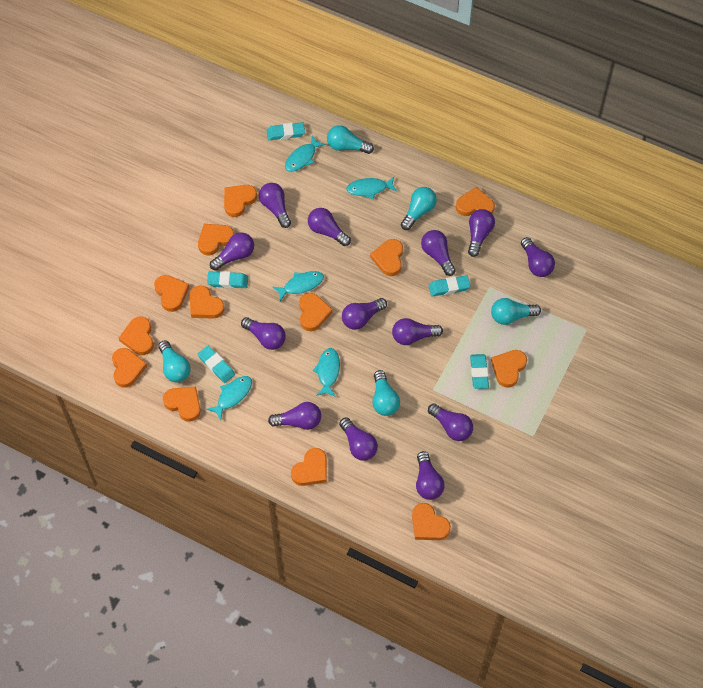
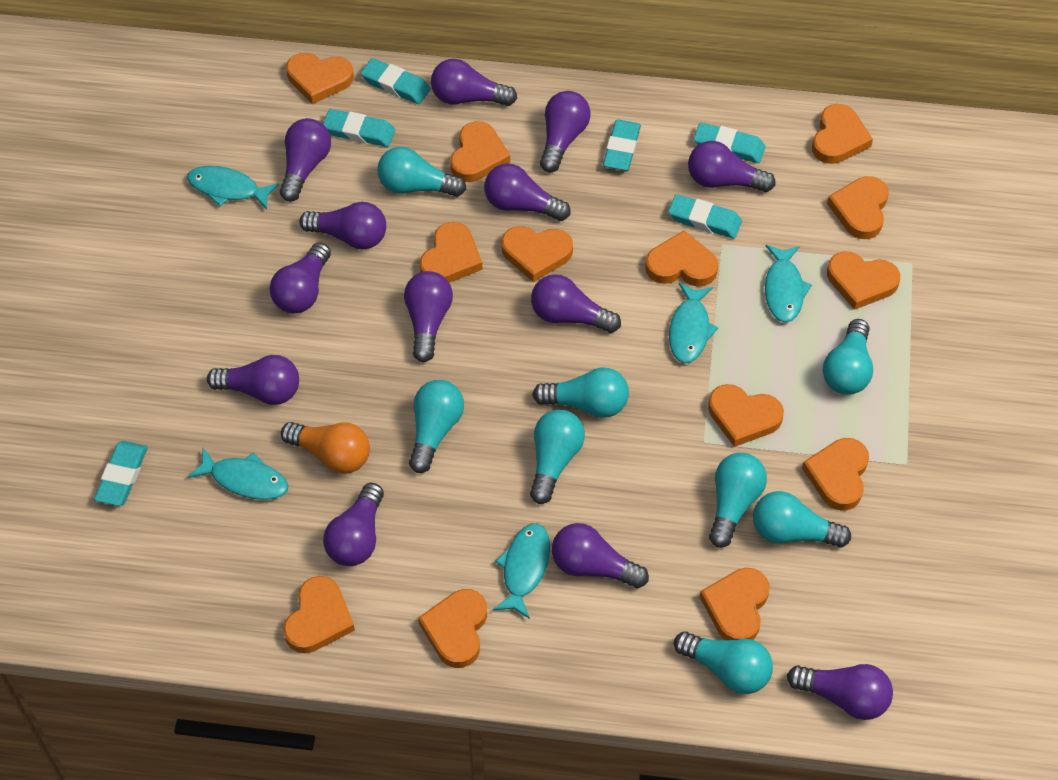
orange light bulb: none = 0 -> [281,422,370,474] = 1
turquoise eraser: [198,346,235,383] [207,271,248,288] [267,122,305,140] [428,275,470,297] [470,354,489,389] = 5 -> [94,441,148,506] [323,109,395,147] [361,58,431,104] [603,119,641,171] [668,194,742,239] [694,122,765,163] = 6
turquoise light bulb: [158,340,191,382] [327,125,374,154] [372,370,400,416] [401,187,437,230] [491,298,541,325] = 5 -> [377,147,466,197] [409,380,464,473] [530,410,585,504] [532,368,629,418] [674,632,773,694] [709,453,767,548] [753,491,851,548] [823,319,873,395] = 8

